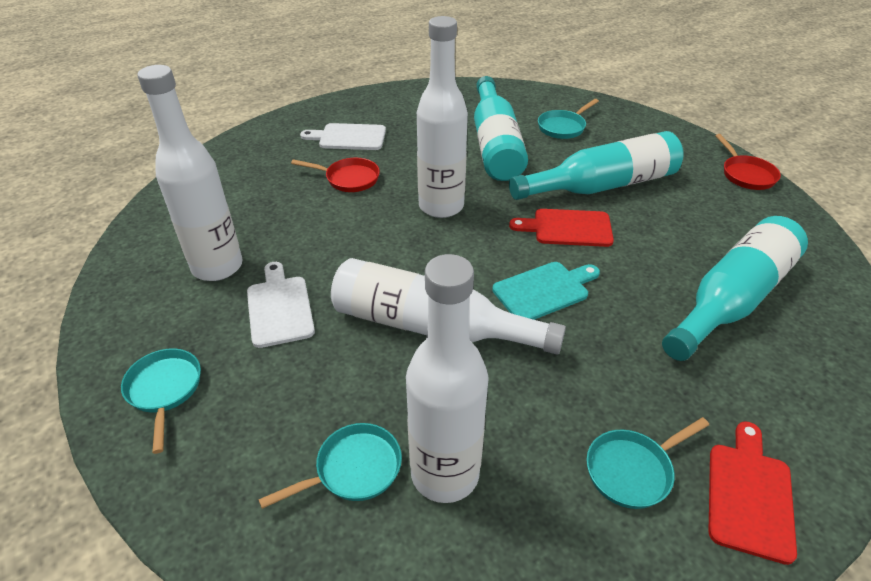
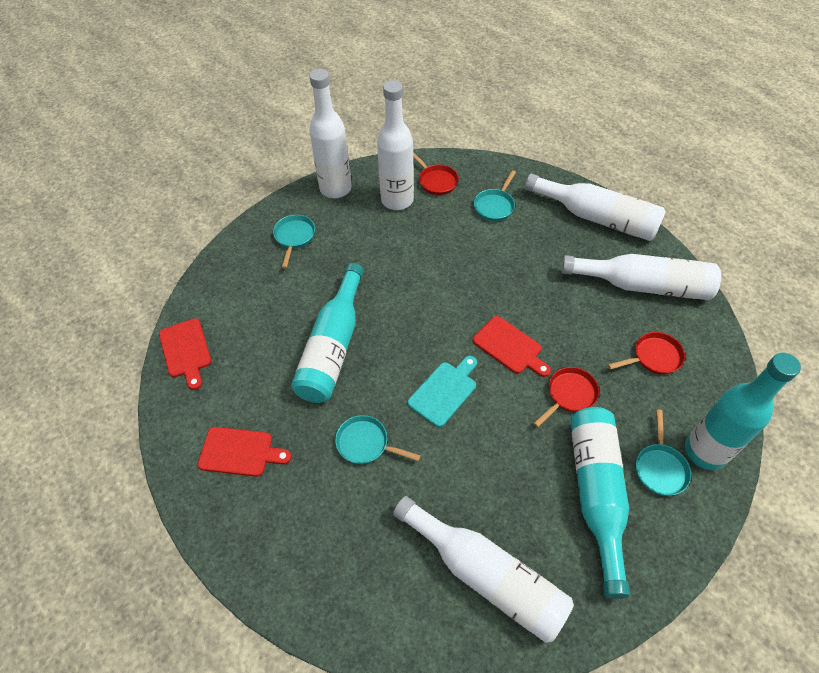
red cutting board: [509,209,614,247] [708,421,797,565] = 2 -> [159,318,211,390] [198,427,291,477] [473,316,551,377] = 3
red pan: [291,158,380,192] [715,134,781,190] = 2 -> [413,152,459,195] [533,367,599,427] [608,332,685,374] = 3
white bottle: [137,65,242,281] [331,258,566,355] [406,254,489,503] [417,16,468,218] = 4 -> [309,69,352,198] [377,80,414,210] [393,496,574,643] [525,174,666,241] [561,254,721,300] = 5
white cutting board: [247,262,315,348] [300,123,386,150] = 2 -> none = 0

